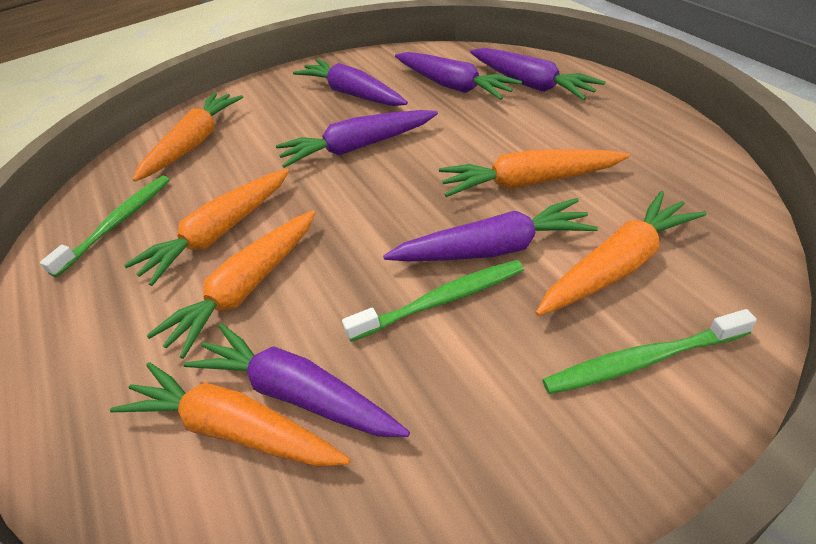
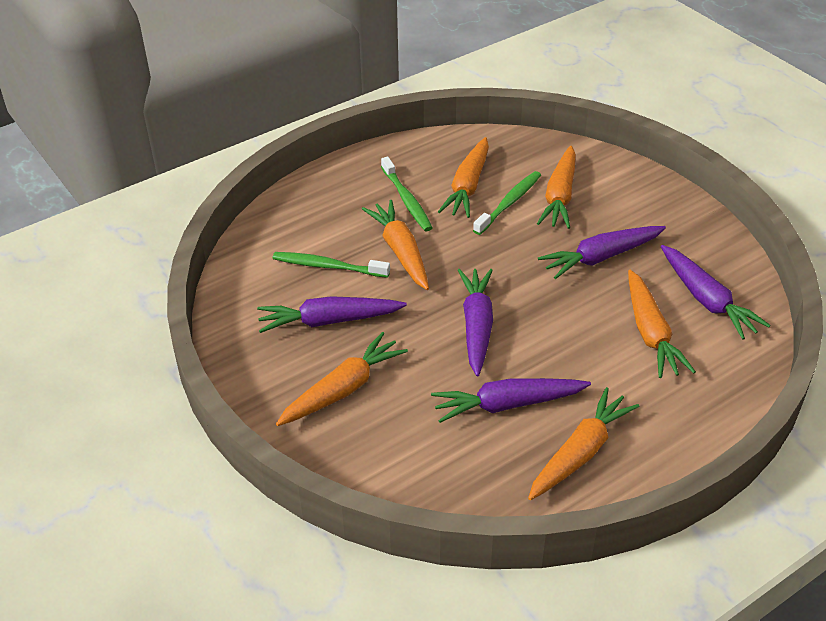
purple carrot: [183,323,410,437] [276,110,438,168] [293,59,408,106] [383,198,598,261] [395,52,522,100] [470,48,605,100] = 6 -> [257,296,407,333] [431,378,591,423] [458,269,493,376] [538,226,666,279] [661,245,771,340] = 5

